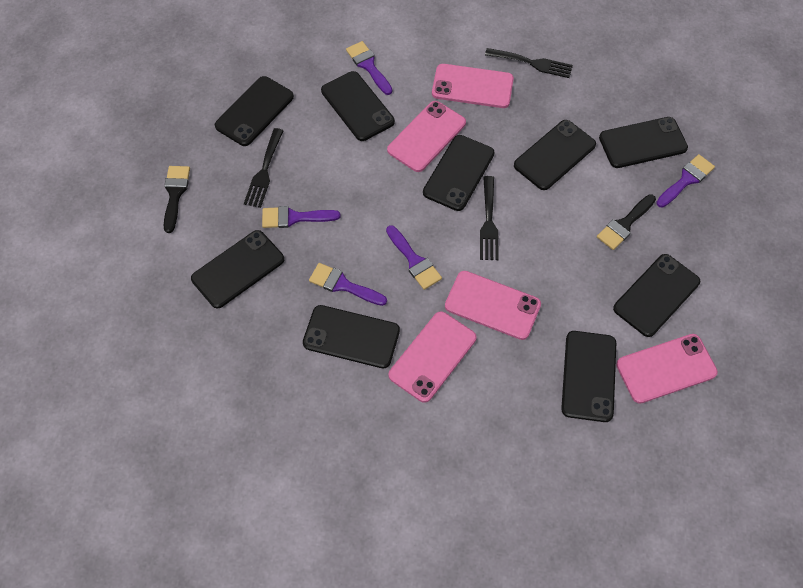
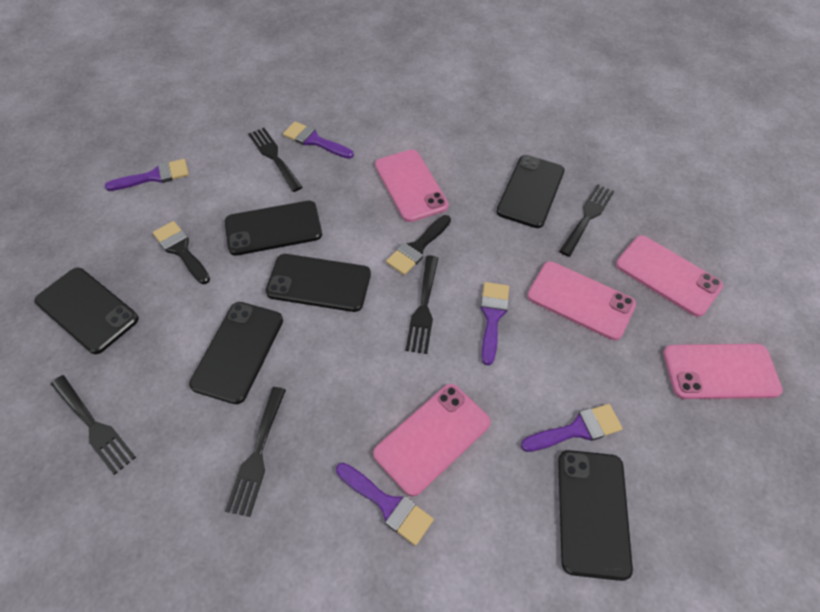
black fork: [244,128,284,208] [480,176,499,260] [485,48,573,78] = 3 -> [51,375,136,475] [225,387,286,517] [248,128,303,192] [405,255,438,354] [559,184,614,257] = 5
black phone: [191,230,284,308] [215,76,294,146] [303,305,400,368] [321,71,395,141] [423,135,495,211] [514,120,596,190] [561,331,616,422] [599,117,688,168] [613,254,700,337] = 9 -> [35,268,139,354] [189,302,283,404] [225,201,322,256] [266,254,371,312] [497,155,565,228] [558,450,633,581] = 6

